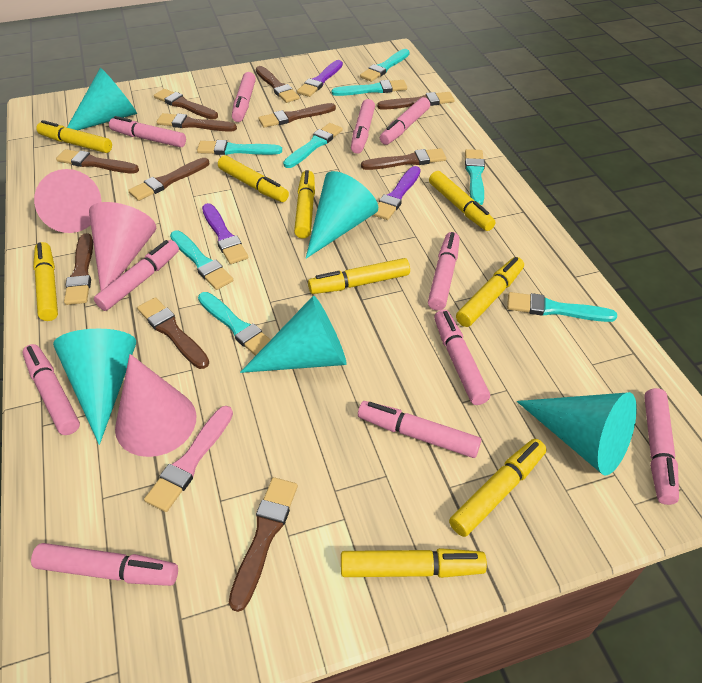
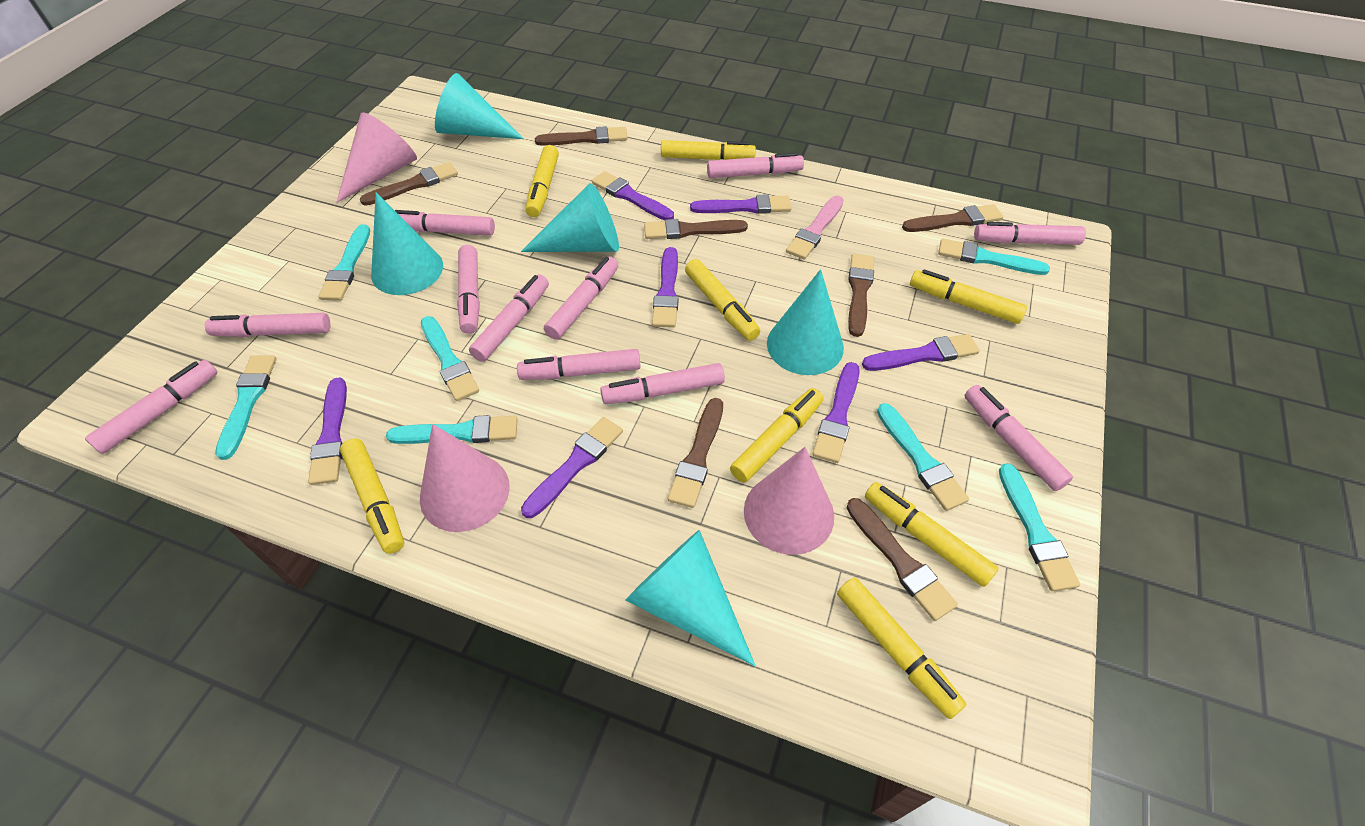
brown brush: [56,149,139,173] [64,233,93,305] [128,158,209,201] [137,297,209,369] [154,89,218,120] [157,113,237,132] [229,477,298,612] [256,66,300,103] [258,103,336,128] [361,148,446,170] [377,92,454,110] = 11 -> [360,162,458,206] [535,126,628,146] [644,219,748,239] [668,398,723,508] [847,498,958,621] [848,254,874,337] [902,204,1003,232] = 7
purple brush: [202,203,249,264] [297,60,343,97] [373,166,421,220] = 3 -> [308,377,347,485] [521,417,623,518] [592,171,674,220] [652,247,678,328] [690,194,791,214] [812,362,860,463] [862,334,980,371] = 7
turquoise brush: [170,231,233,290] [197,140,282,155] [198,292,271,356] [283,123,343,168] [332,80,407,96] [360,49,410,82] [465,149,485,205] [507,292,617,322] = 8 -> [215,355,277,460] [318,224,370,301] [386,415,518,444] [421,316,479,401] [877,403,969,511] [938,238,1050,275] [999,463,1080,591] = 7
yellow marker: [33,242,58,321] [36,120,112,153] [218,155,289,202] [294,170,315,239] [308,258,410,294] [341,548,487,578] [429,171,496,231] [449,439,546,537] [456,257,524,327] = 9 -> [340,439,404,554] [526,145,559,217] [661,140,756,160] [685,259,760,341] [730,388,824,482] [837,578,966,719] [865,482,999,587] [910,270,1027,324] = 8

